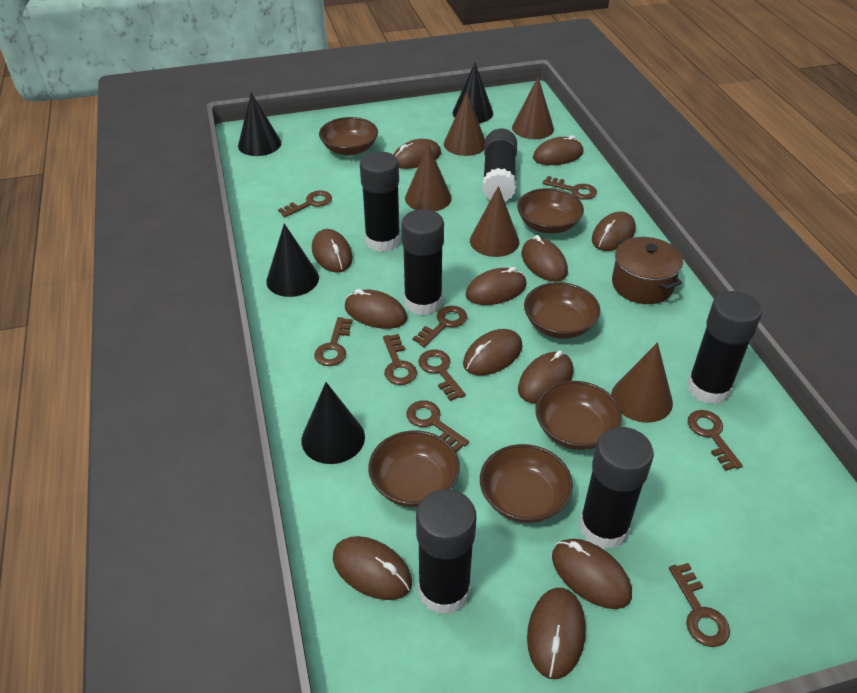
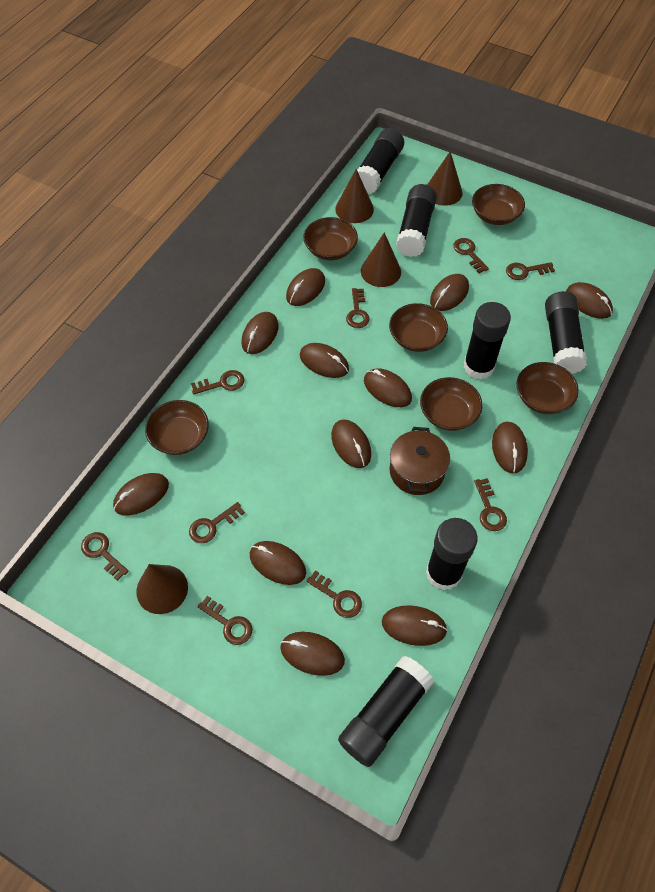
black cone: [238,92,281,156] [266,223,319,297] [301,382,365,464] [453,63,493,123] = 4 -> none = 0
brown cone: [405,144,452,211] [444,93,485,156] [470,186,519,257] [512,77,554,139] [611,342,673,423] = 5 -> [136,564,188,614] [335,169,374,223] [361,232,401,287] [427,151,463,206] = 4

